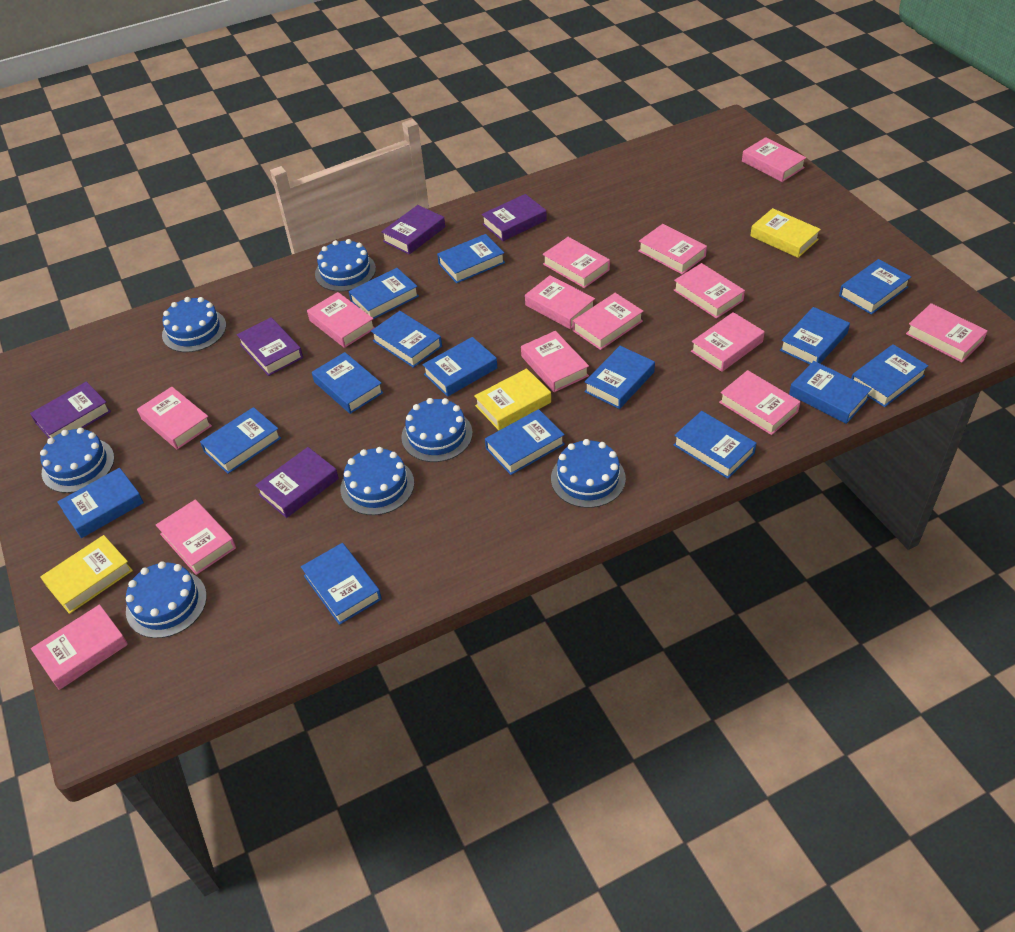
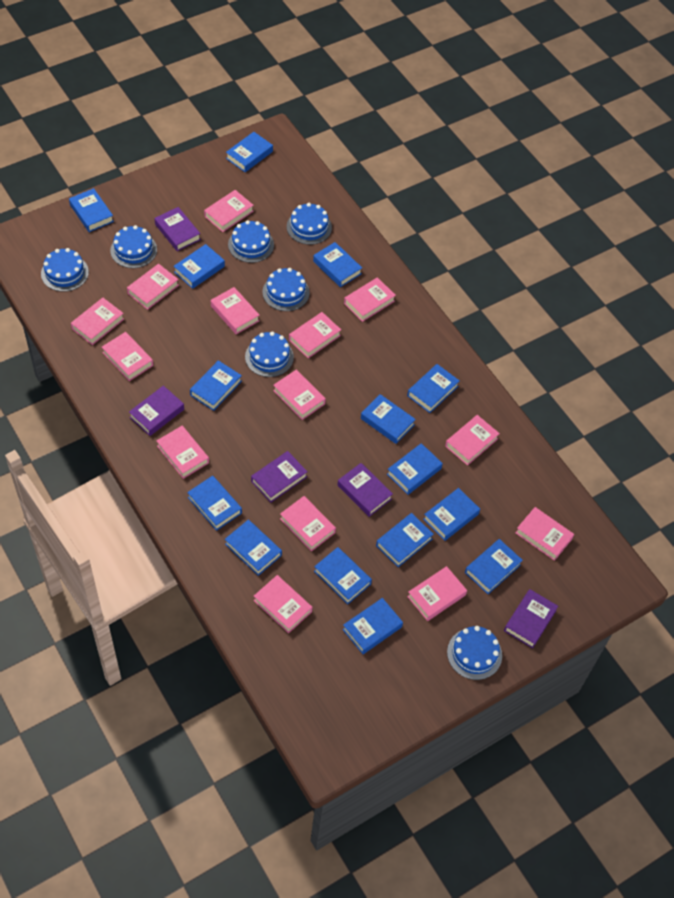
yellow book: [40,535,133,614] [474,368,551,430] [750,208,821,258] = 3 -> none = 0

